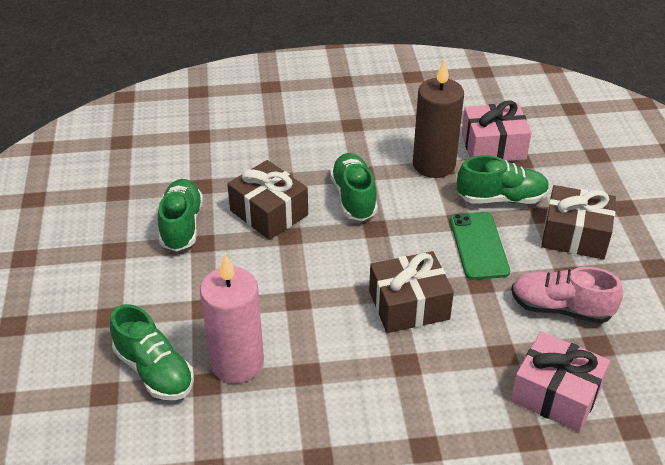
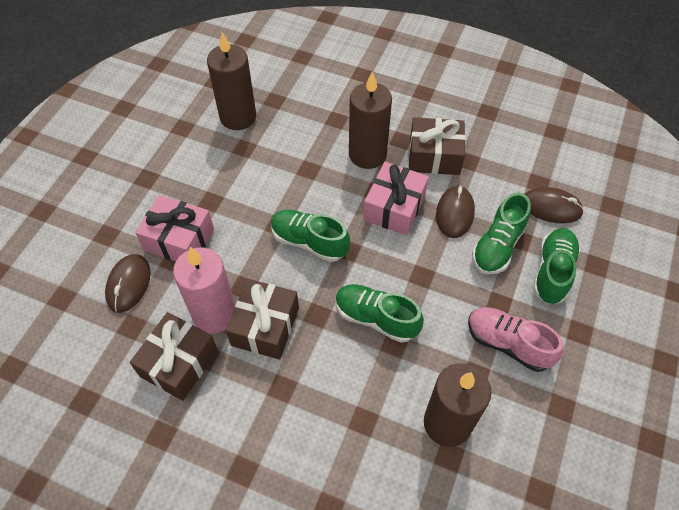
brown candle: [413,59,464,178] = 1 -> [207,32,256,130] [349,71,392,169] [424,363,492,447] = 3
brown mouse: none = 0 -> [105,254,151,313] [436,185,475,238] [525,187,584,223] = 3
green phone: [450,212,510,280] = 1 -> none = 0

